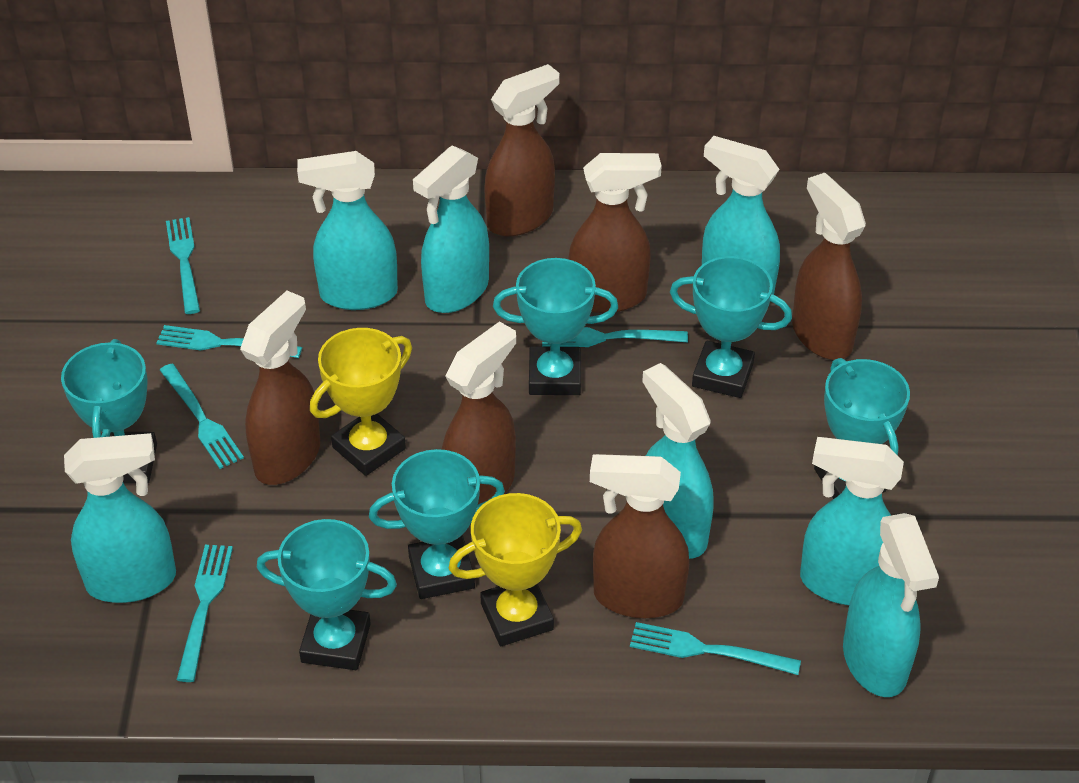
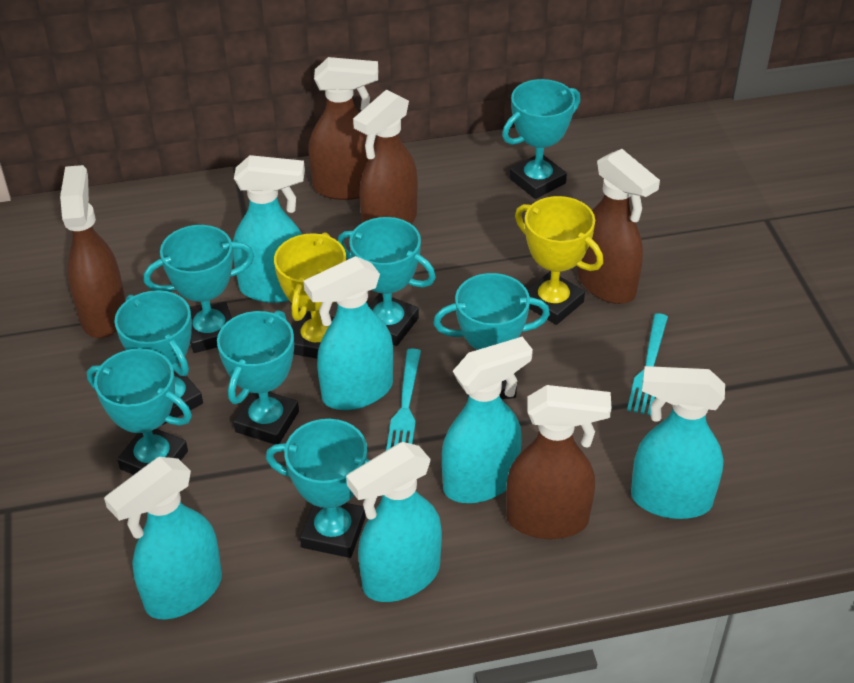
brown spray bottle: [240,291,320,485] [442,321,516,504] [484,64,559,237] [568,153,662,313] [590,454,689,618] [792,173,866,360] = 6 -> [60,165,126,338] [309,57,378,200] [353,90,418,224] [506,385,611,539] [577,149,660,304] = 5
turquoise fork: [156,325,302,358] [160,363,244,469] [166,217,200,314] [177,545,233,682] [542,327,688,347] [630,622,801,675] = 6 -> [386,349,421,451] [627,313,668,415] = 2
turquoise spray bottle: [64,433,176,603] [297,151,398,310] [413,145,489,313] [642,363,714,559] [702,136,780,294] [800,437,904,605] [843,513,939,697] = 7 -> [104,457,222,620] [233,155,305,303] [303,256,393,410] [346,442,442,602] [442,337,533,503] [631,366,725,519] = 6
turquoise trophy: [61,339,157,484] [257,519,397,670] [369,449,505,599] [493,258,618,395] [670,256,792,398] [814,358,910,499] = 6 -> [87,348,192,475] [115,290,203,425] [144,225,254,353] [217,310,299,444] [266,419,370,558] [338,217,436,346] [433,273,550,399] [502,79,581,199] = 8

